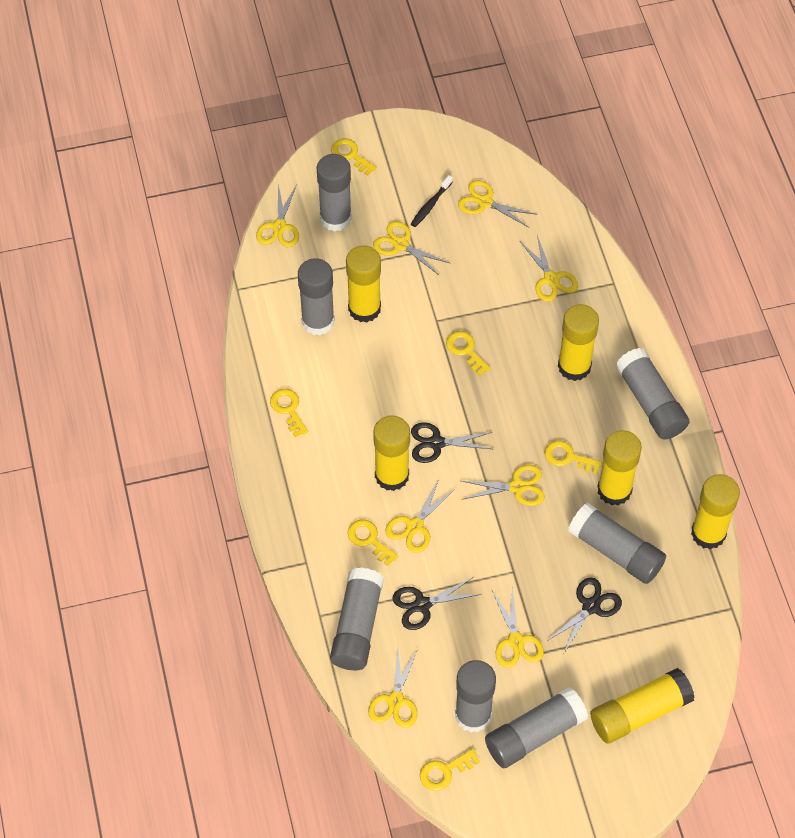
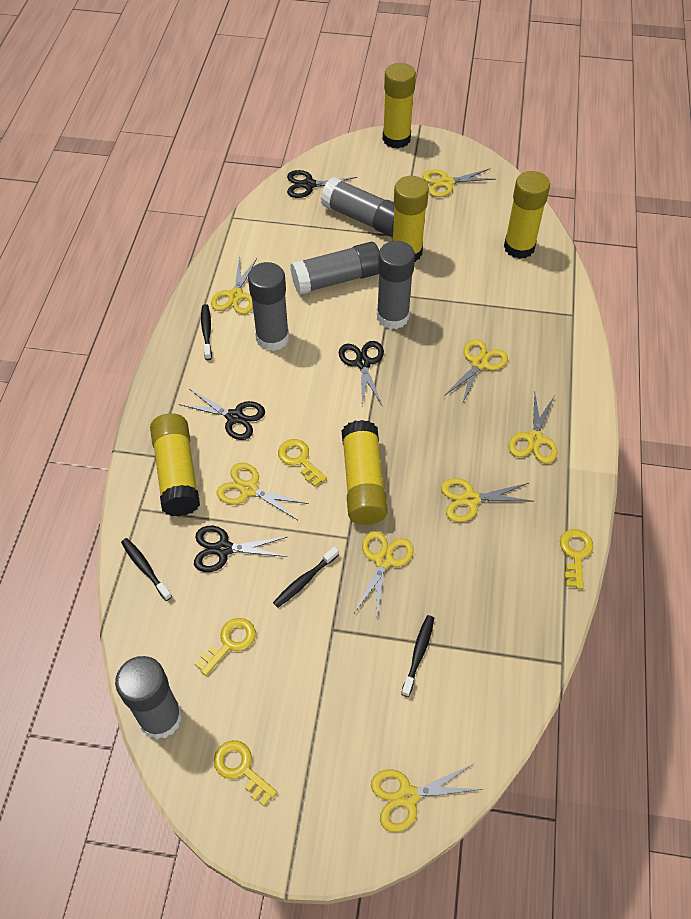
black scissors: [392,577,481,630] [411,422,492,463] [547,577,622,653] = 3 -> [179,389,265,440] [194,526,288,572] [287,170,357,198] [339,341,384,405] = 4
black toothbrush: [411,175,453,227] = 1 -> [121,538,172,601] [201,304,212,360] [273,546,339,608] [401,615,434,697] = 4
grey glue stick: [298,258,335,335] [317,154,352,232] [330,567,384,670] [455,660,496,732] [485,687,588,768] [568,503,666,584] [616,348,689,440] = 7 -> [115,656,182,739] [248,262,289,351] [290,242,379,295] [321,177,395,237] [377,241,415,329] = 5
yellow glue stick: [346,245,381,323] [373,415,410,491] [558,304,599,381] [590,668,695,744] [597,430,642,506] [691,474,740,549] = 6 -> [150,413,200,517] [341,420,388,525] [383,63,416,148] [393,176,429,262] [504,171,550,259] = 5
yellow key: [270,389,308,437] [331,138,377,176] [348,519,398,566] [420,748,480,791] [446,331,491,376] [545,440,602,474] = 6 -> [194,618,256,676] [214,740,277,806] [278,439,327,487] [560,529,593,589] = 4

